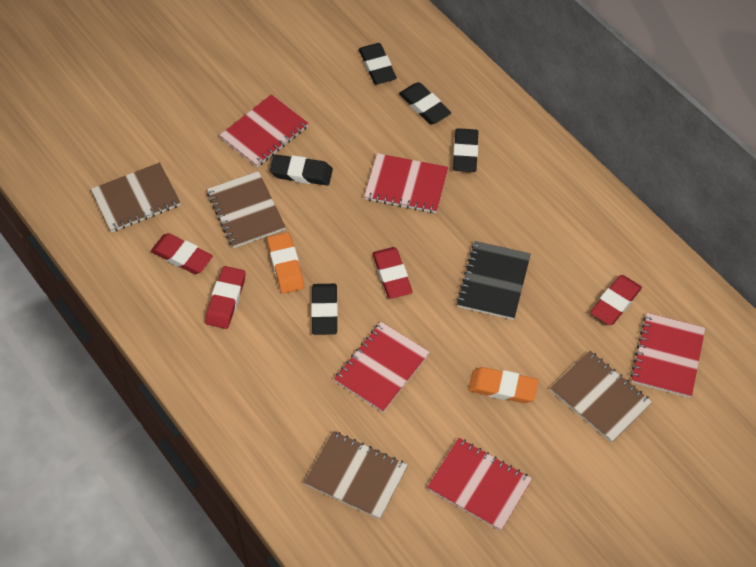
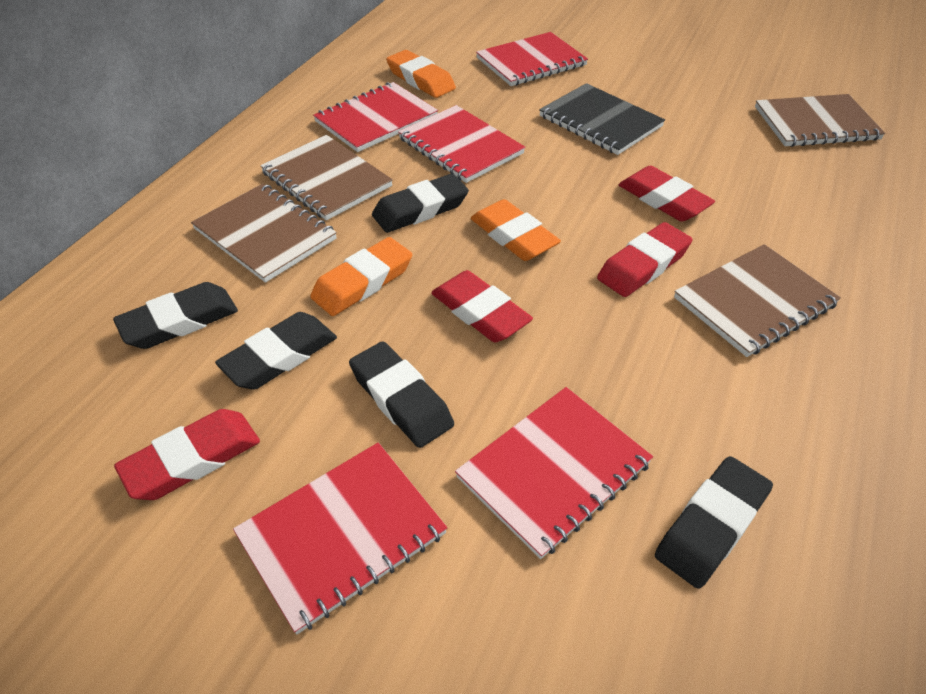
orange eraser: [267,232,304,294] [468,367,539,403] = 2 -> [310,237,412,316] [386,50,456,98] [471,199,561,261] = 3

